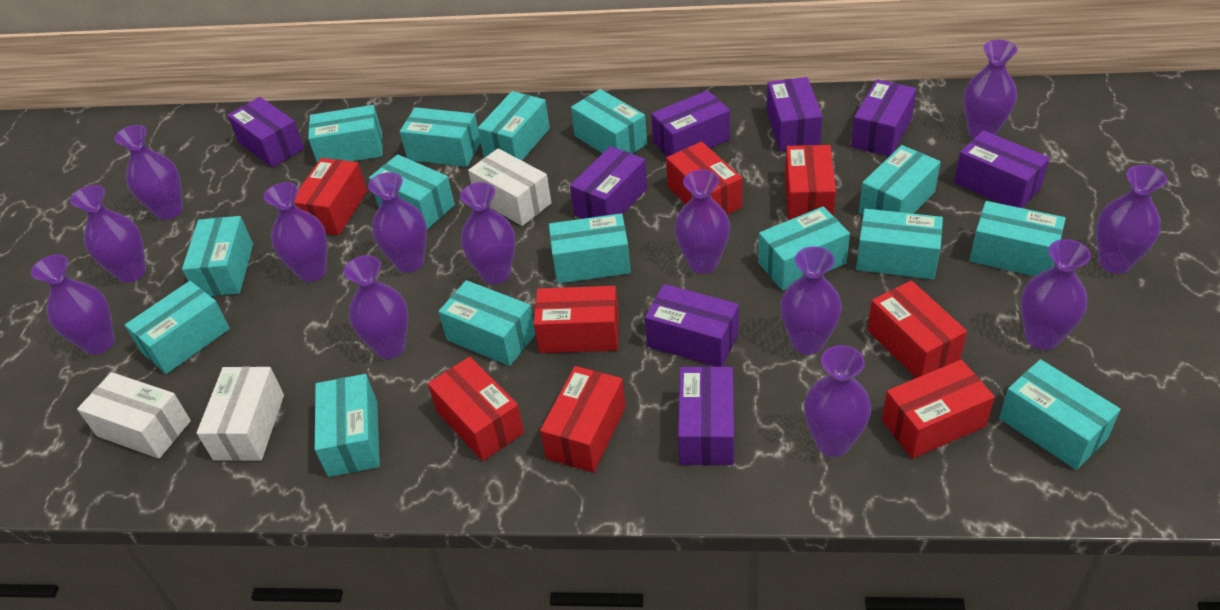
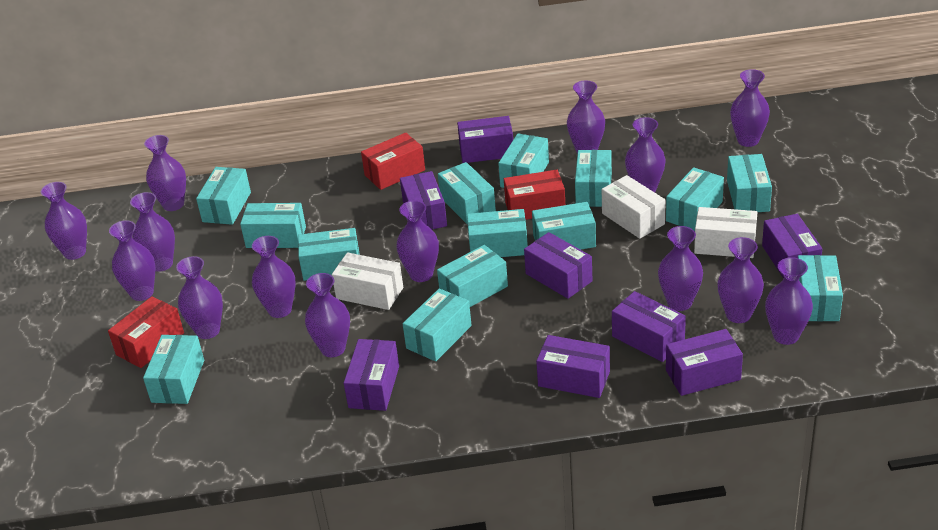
purple vase: [31,254,115,355] [70,185,146,283] [114,125,183,220] [264,182,327,282] [344,255,408,359] [368,172,427,273] [460,182,516,284] [674,170,730,274] [780,246,842,355] [804,345,871,457] [963,40,1017,138] [1021,239,1091,350] [1096,165,1167,274] = 13 -> [41,182,87,260] [109,220,156,301] [130,192,175,272] [144,135,186,211] [176,256,223,339] [252,236,296,318] [305,273,350,357] [396,200,439,282] [567,80,605,154] [625,117,666,192] [658,226,703,311] [717,237,764,323] [730,69,770,147] [765,257,813,345] = 14
red box: [295,158,367,235] [428,357,524,461] [533,286,619,353] [540,366,626,473] [666,142,742,215] [785,145,836,220] [868,280,967,378] [882,360,995,459] = 8 -> [108,296,184,368] [361,133,425,190] [504,170,565,220] = 3
turquoise box: [125,281,230,374] [182,216,253,296] [308,105,383,163] [315,374,380,477] [369,154,455,229] [400,107,481,167] [438,280,536,366] [478,91,550,161] [549,213,631,284] [571,89,647,154] [758,206,850,291] [856,209,943,279] [859,145,941,215] [969,201,1066,276] [999,359,1121,470] = 15 -> [143,335,204,404] [196,167,251,225] [240,203,306,248] [298,228,359,281] [403,288,472,362] [437,245,508,307] [438,162,496,224] [467,209,528,257] [498,134,549,188] [532,202,596,250] [575,150,612,207] [666,167,724,231] [727,154,772,212] [798,255,843,321] = 14

